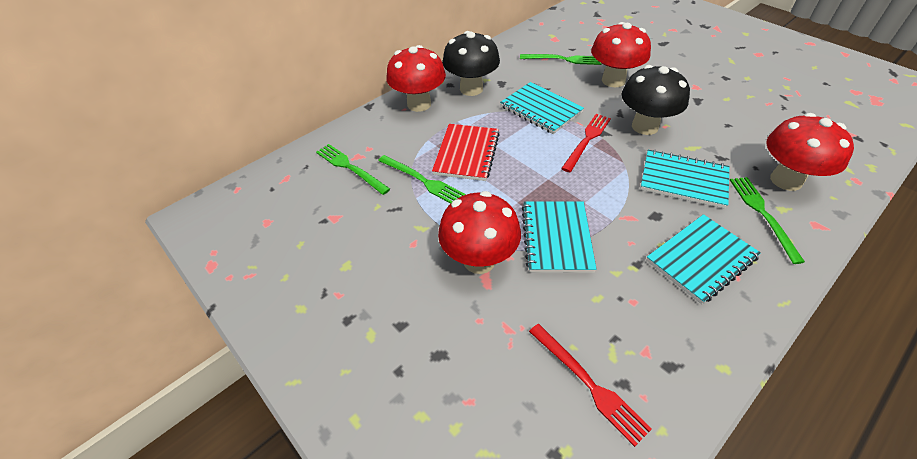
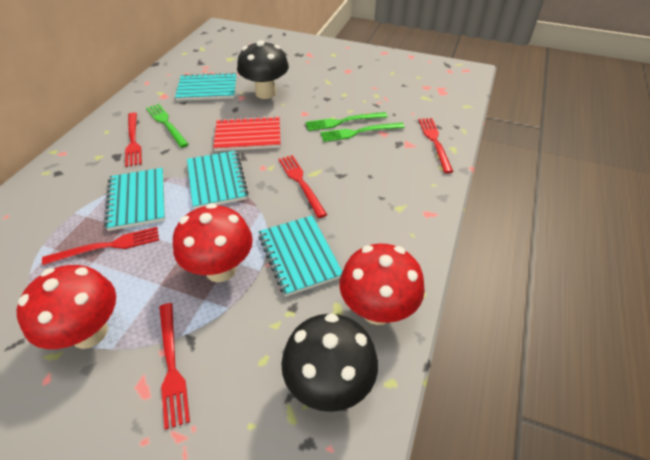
green fork: [316,144,390,195] [378,155,466,204] [520,54,601,65] [730,177,805,264] = 4 -> [146,104,189,148] [305,112,388,131] [320,123,405,142] = 3
red fork: [529,324,652,447] [561,114,611,172] = 2 -> [42,227,159,265] [125,112,142,167] [159,303,190,430] [278,155,327,218] [419,118,453,173] = 5
red mushroom: [386,45,446,112] [438,191,521,274] [591,22,651,88] [766,113,854,191] = 4 -> [17,265,116,349] [173,203,253,282] [339,243,425,325] = 3

